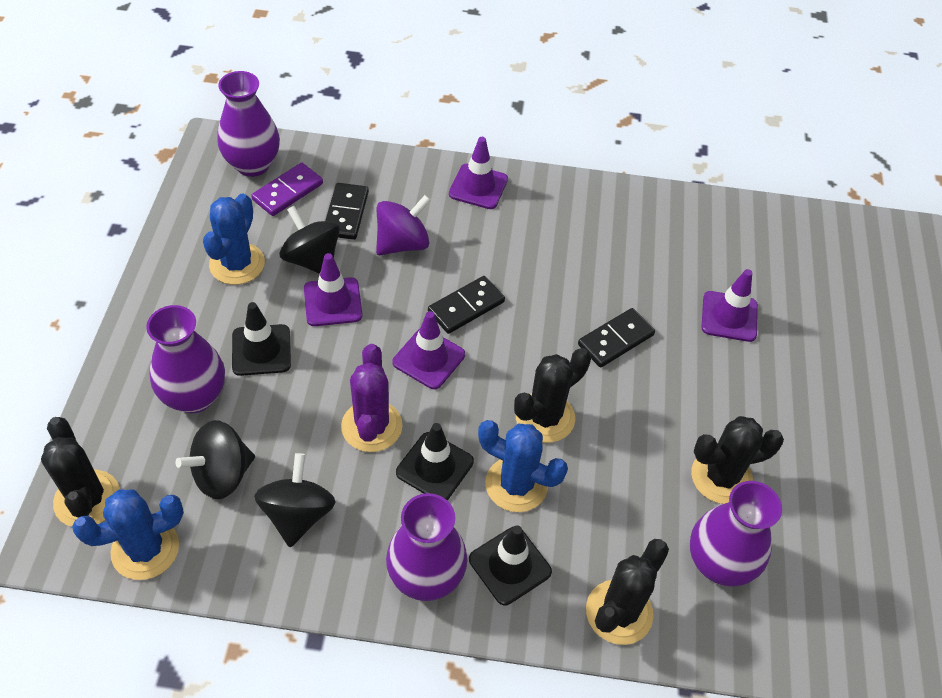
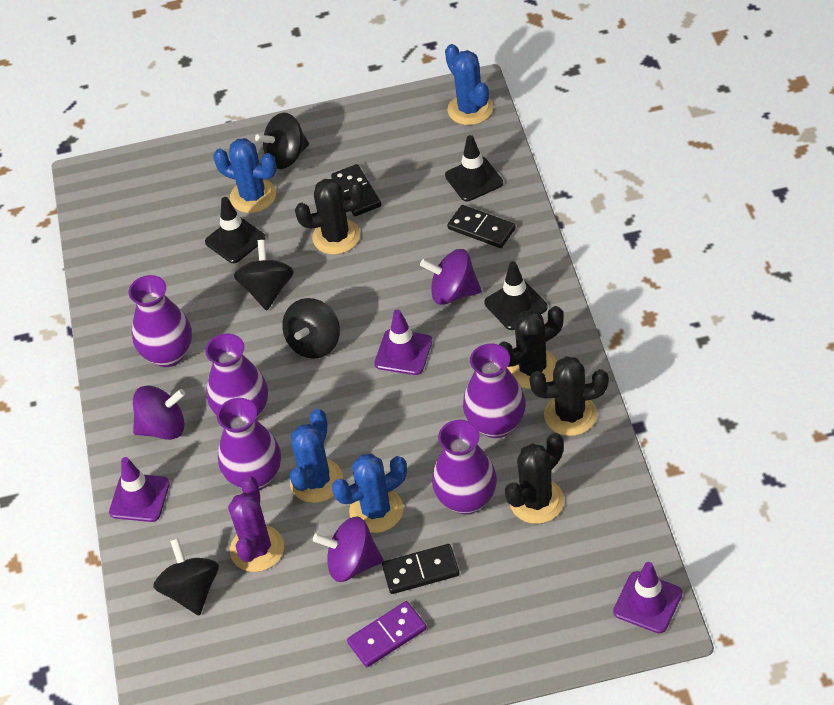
black spinning top: [175,420,255,499] [254,453,336,547] [280,206,340,274] = 3 -> [153,538,219,615] [234,240,294,310] [255,113,309,169] [282,298,340,359] = 4
blue cactus: [72,489,184,580] [203,193,265,285] [478,420,568,512] = 3 -> [213,138,277,213] [290,409,343,503] [332,454,407,533] [445,44,493,125] = 4
purple spinning top: [376,195,431,255] = 1 -> [133,385,185,440] [313,516,384,582] [420,249,482,305] = 3
purple traffic cone: [304,253,362,326] [392,311,465,389] [449,137,508,209] [701,269,758,342] = 4 -> [109,457,170,522] [374,309,432,375] [613,562,682,633] = 3
purple vase: [146,305,225,413] [217,71,280,177] [386,493,467,601] [690,481,782,587] = 4 -> [129,275,192,367] [205,333,268,420] [217,398,281,490] [432,420,497,515] [463,344,526,438] = 5

